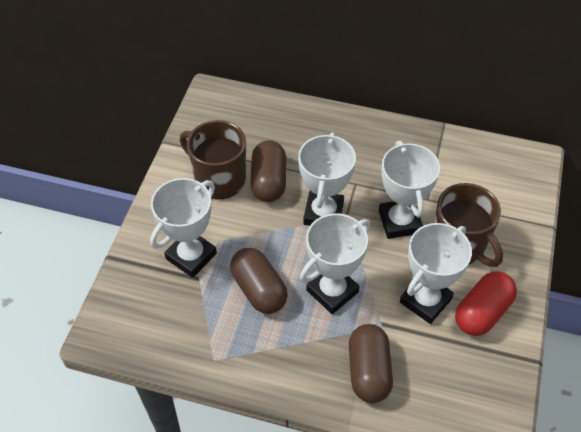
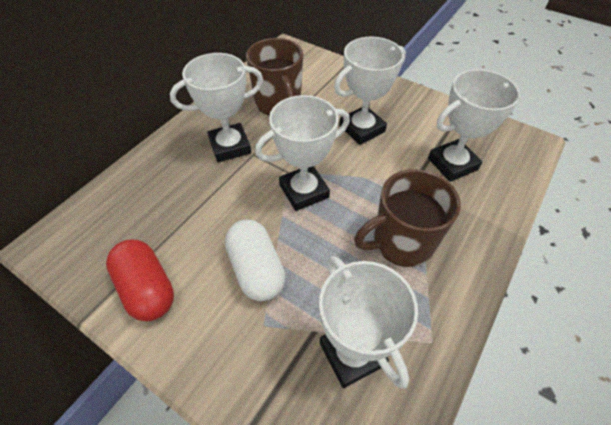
brown capsule: [230,248,288,314] [250,140,286,202] [349,324,393,403] = 3 -> none = 0
white capsule: none = 0 -> [225,220,285,301] = 1

